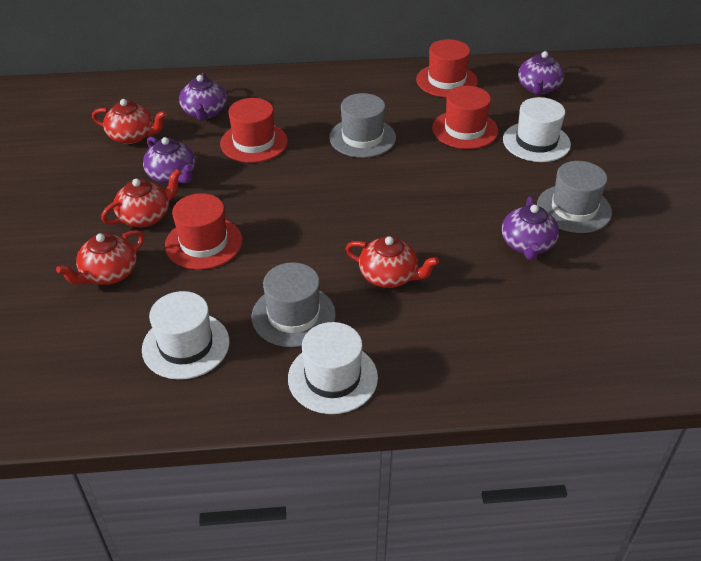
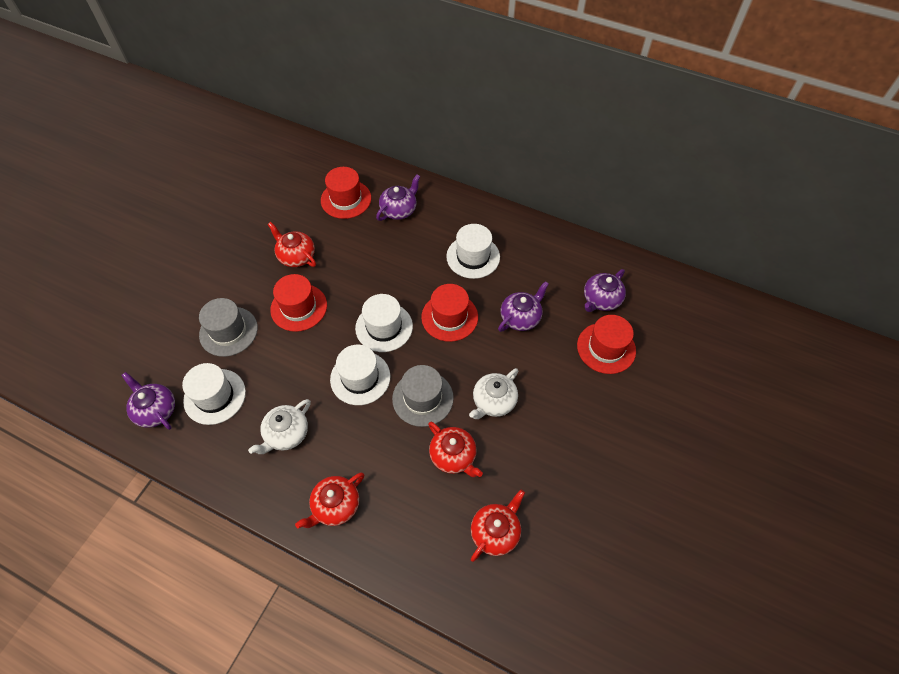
grey hat: [252,262,336,347] [329,93,396,158] [537,161,612,233] = 3 -> [199,298,258,357] [392,365,454,427] = 2
white hat: [142,291,230,380] [288,322,378,414] [503,97,571,162] = 3 -> [182,363,246,425] [330,345,390,405] [355,294,413,352] [446,224,500,279] = 4
white teapot: none = 0 -> [248,399,311,454] [469,368,518,419] = 2

